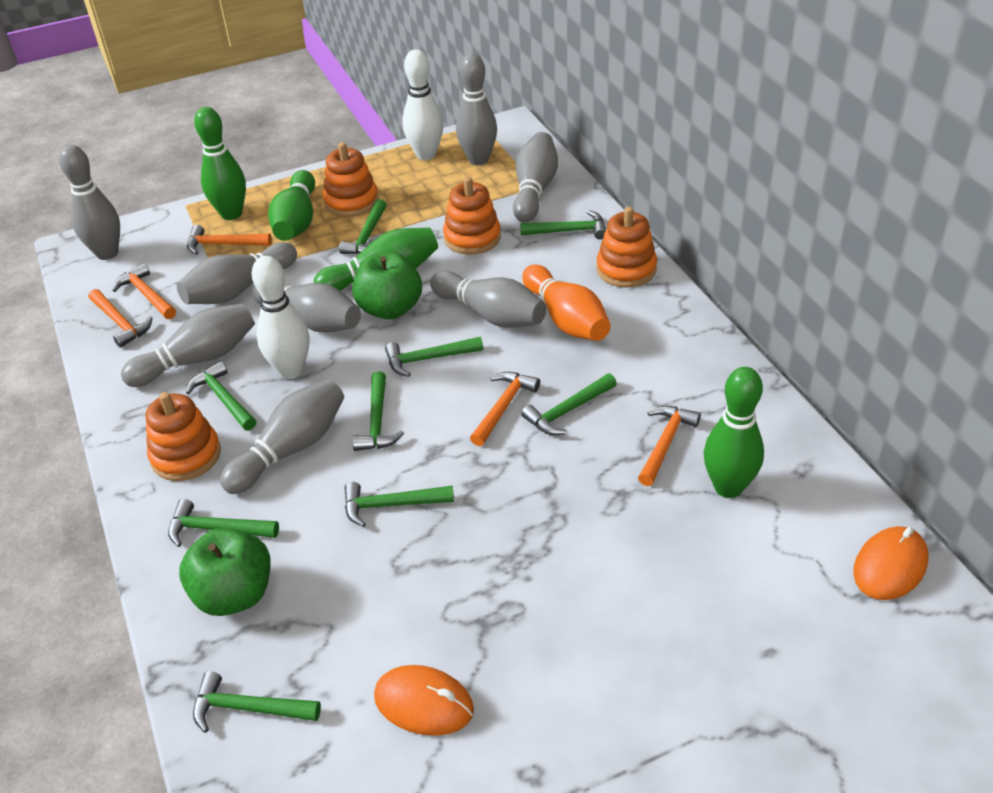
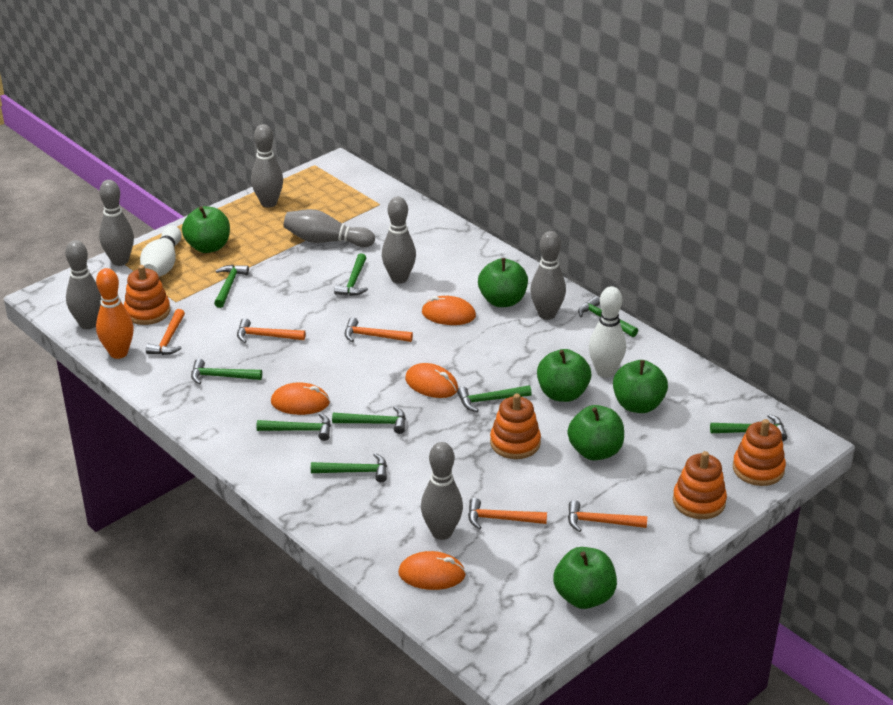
green apple: [179,528,271,616] [352,251,422,320] = 2 -> [182,206,230,253] [478,258,528,307] [537,349,591,402] [553,547,617,609] [568,405,624,460] [613,360,668,413] = 6
green bowling pin: [194,107,246,220] [268,170,315,241] [314,228,438,291] [704,367,764,498] = 4 -> none = 0
grey bowling pin: [59,145,120,260] [121,303,255,387] [177,242,297,304] [220,379,344,494] [251,283,361,333] [430,271,546,328] [456,54,497,165] [513,132,558,223] = 8 -> [65,240,101,329] [99,180,134,266] [251,124,283,208] [284,209,375,247] [382,197,416,284] [421,442,463,540] [530,231,566,320] = 7
orange mouse: [374,665,474,736] [853,526,928,600] = 2 -> [271,383,330,415] [398,551,466,590] [405,363,458,398] [422,296,476,325] = 4

